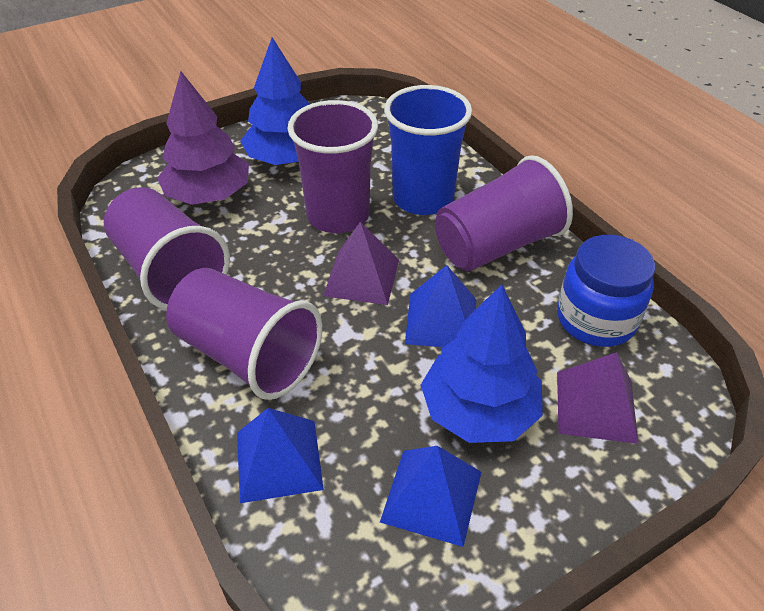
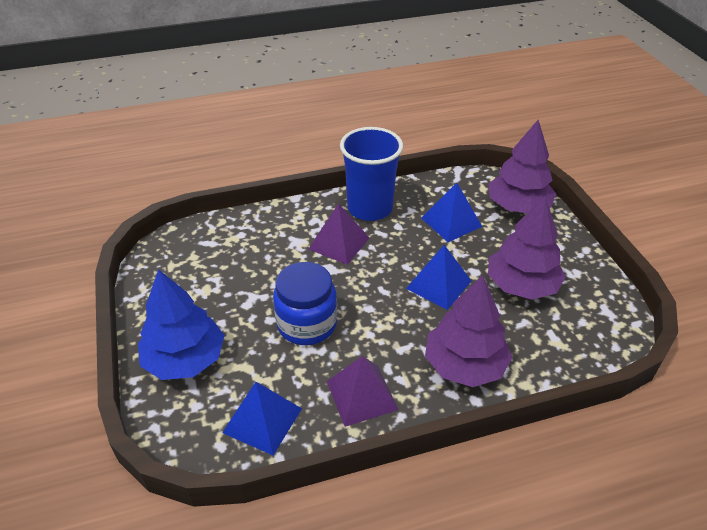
blue tree: [241,37,310,165] [421,284,543,443] = 2 -> [138,269,225,380] = 1
purple cup: [104,187,230,310] [166,268,322,400] [287,100,378,233] [435,155,573,271] = 4 -> none = 0
purple tree: [158,71,249,205] = 1 -> [425,275,512,387] [488,120,556,213] [488,195,566,300] = 3

